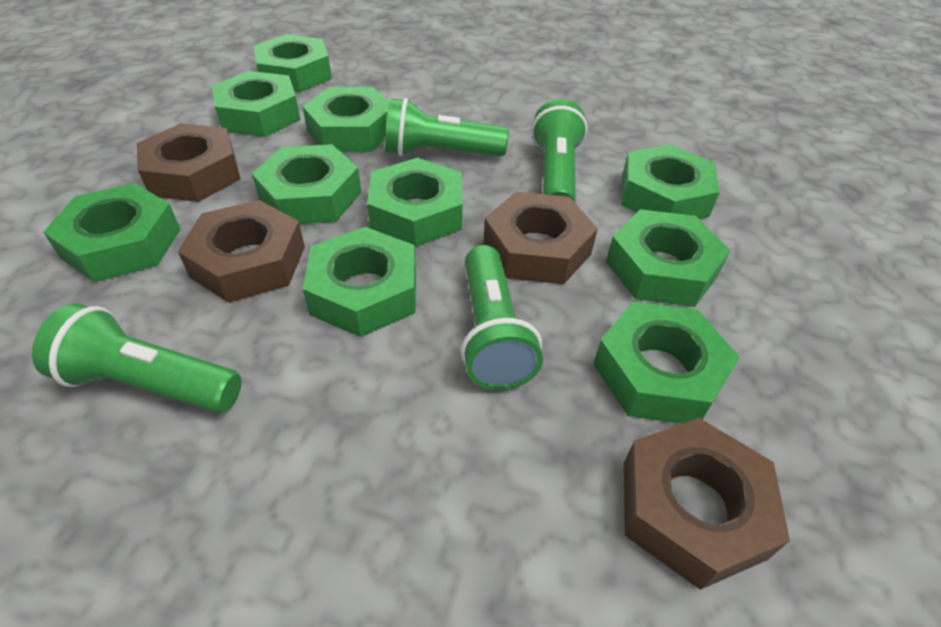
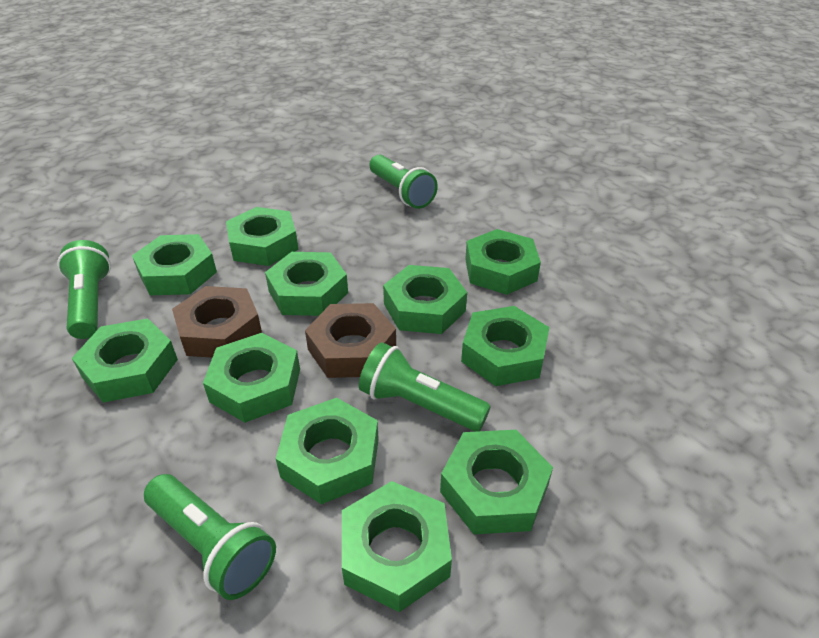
brown nut: [137,123,241,202] [178,200,305,303] [484,192,598,284] [624,418,790,590] = 4 -> [172,286,262,358] [305,303,396,378] = 2
green nut: [43,183,181,282] [212,71,301,137] [252,144,361,224] [253,34,332,92] [302,87,389,152] [303,227,416,337] [367,157,462,247] [593,302,740,424] [606,209,730,307] [621,144,720,219] = 10 -> [72,318,178,403] [132,234,217,295] [203,333,300,423] [226,207,299,266] [265,252,348,316] [276,398,379,505] [342,481,452,612] [383,265,467,334] [440,430,553,534] [461,306,549,386] [465,229,541,295] = 11

